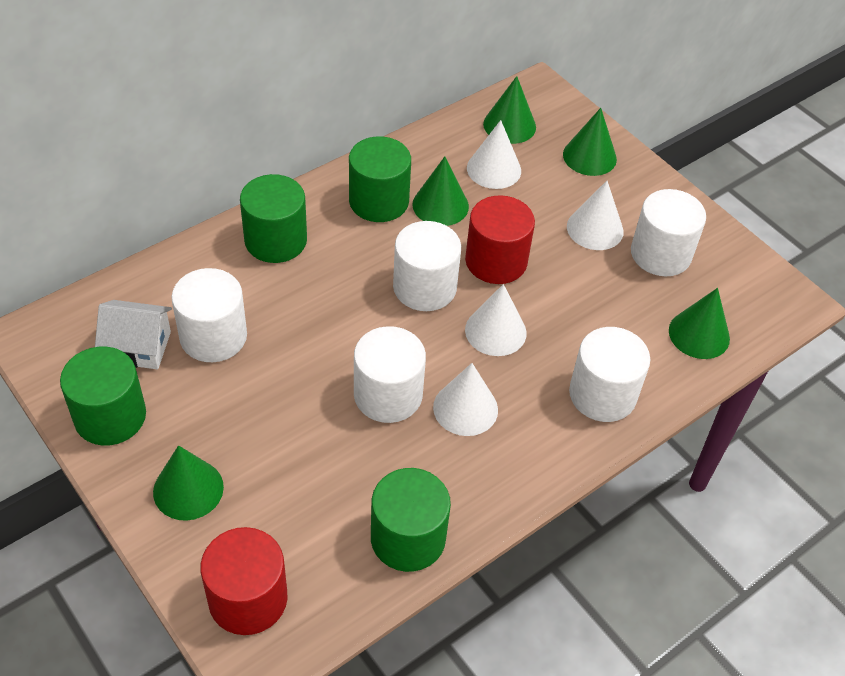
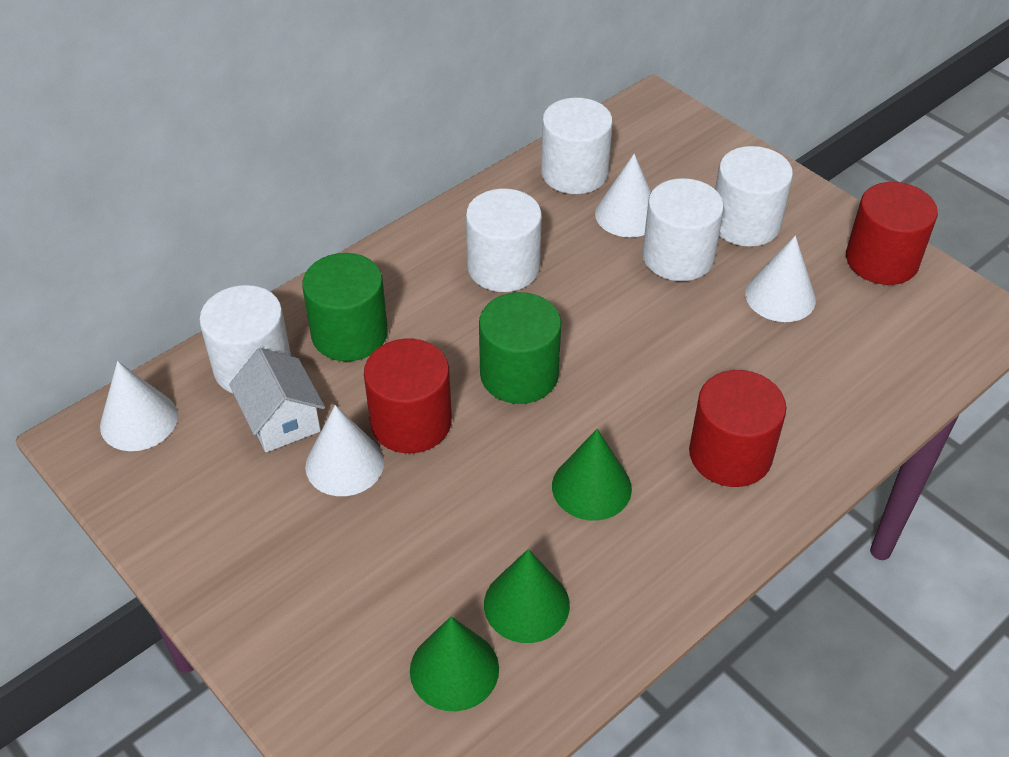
green cone: [153,445,224,521] [412,157,469,226] [483,76,536,144] [563,108,617,176] [669,288,730,359] = 5 -> [410,616,499,711] [484,549,570,643] [552,429,632,521] = 3
green cylinder: [60,347,146,445] [240,174,307,263] [349,136,411,222] [371,468,451,572] = 4 -> [302,253,388,361] [479,292,561,404] = 2
red cylinder: [200,527,288,635] [465,195,535,284] = 2 -> [364,339,452,453] [689,370,786,487] [846,182,938,285] = 3

